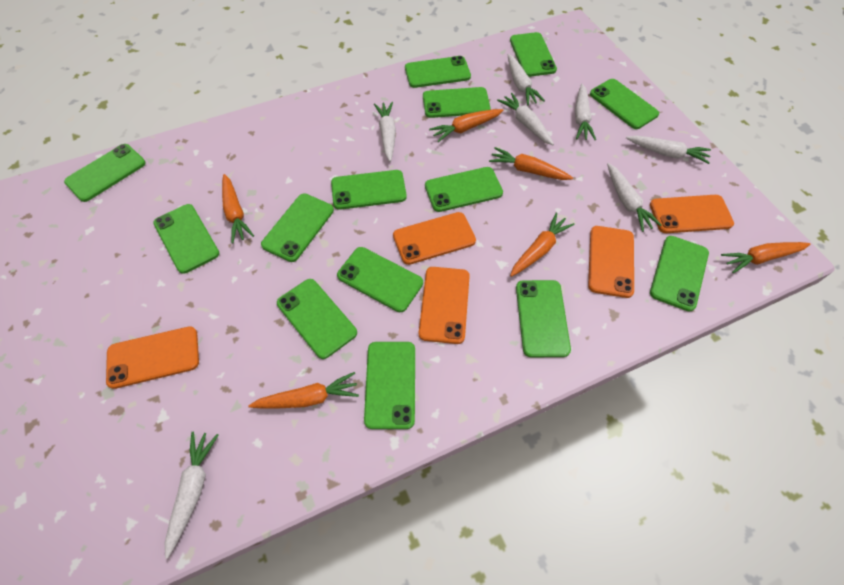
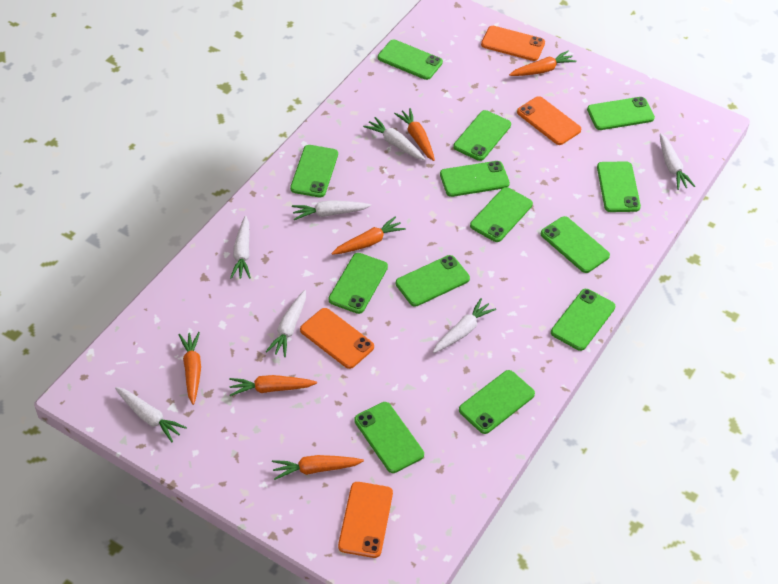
green phone: [64,144,146,202] [153,204,219,274] [261,193,334,262] [277,279,357,359] [331,170,407,210] [337,247,423,312] [364,342,415,429] [405,56,471,88] [423,87,491,118] [425,167,503,212] [510,32,557,77] [516,280,571,357] [590,79,659,129] [650,236,709,311] = 14 -> [290,145,338,197] [328,253,388,314] [354,402,424,473] [378,40,443,80] [396,255,470,307] [440,161,510,197] [453,110,511,161] [459,370,535,434] [470,187,533,242] [541,216,610,273] [551,289,615,351] [587,97,655,130] [597,161,641,212] = 13
orange phone: [106,326,199,389] [393,212,476,265] [419,267,470,344] [588,226,634,298] [650,195,734,233] = 5 -> [300,308,374,369] [338,482,393,558] [481,26,545,61] [517,96,581,145] = 4

